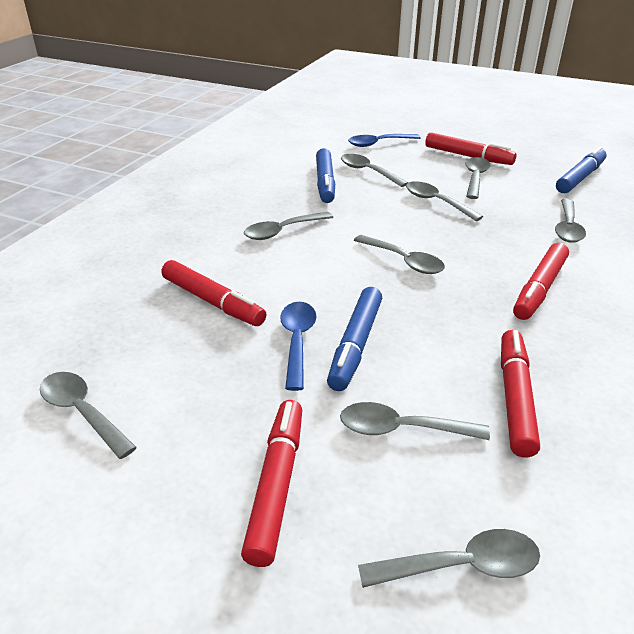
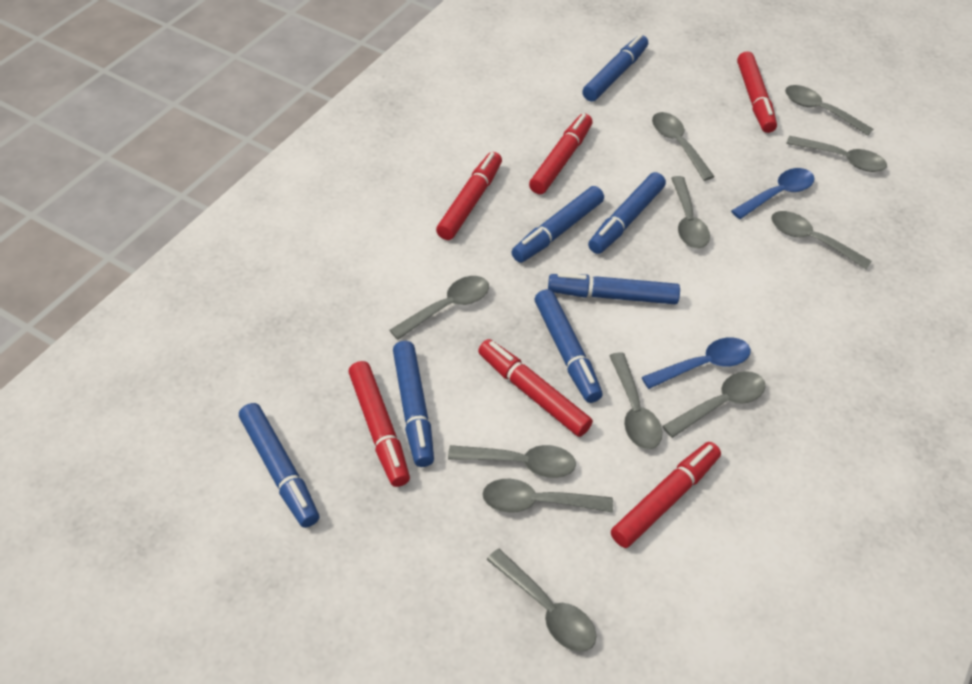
blue marker: [316,148,335,203] [327,287,382,391] [556,147,607,193] = 3 -> [239,403,319,528] [393,341,434,467] [511,186,604,263] [535,289,603,403] [548,273,680,304] [582,34,648,102] [588,172,666,254] = 7
grey spoon: [40,372,137,459] [244,212,333,240] [340,402,490,440] [341,154,408,187] [354,235,445,274] [358,529,540,588] [406,181,483,221] [465,157,491,199] [555,199,586,243] = 9 -> [389,276,489,340] [448,445,576,478] [482,479,613,513] [486,549,596,652] [609,352,662,449] [652,112,715,181] [662,371,766,438] [671,176,710,248] [771,211,872,269] [785,85,873,136] [786,136,887,172] = 11
red marker: [161,260,266,326] [241,400,302,567] [425,132,517,165] [501,330,540,457] [513,243,569,320] = 5 -> [348,361,410,487] [436,152,502,240] [478,339,593,437] [529,113,592,194] [611,442,721,548] [737,51,777,133] = 6

